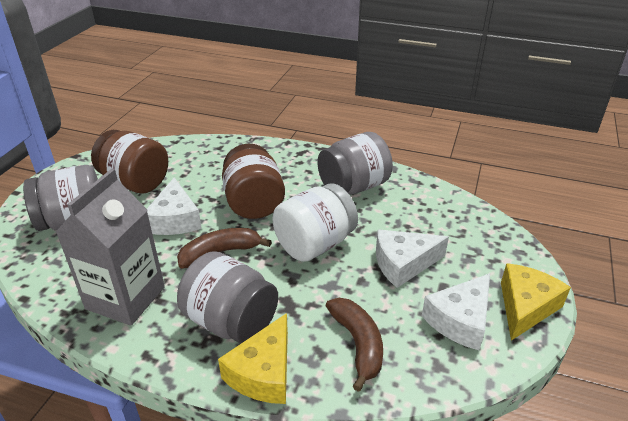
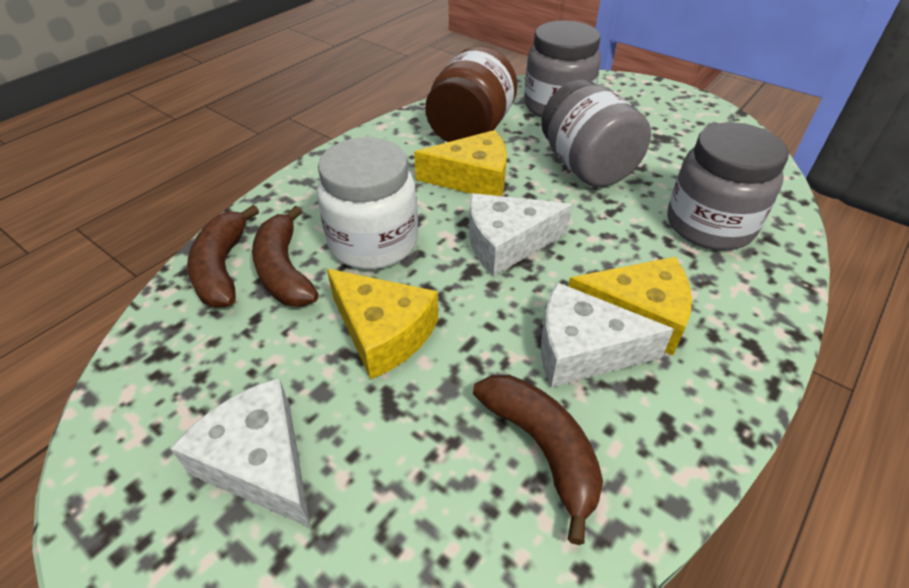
brown banana: [177,228,272,268] [326,298,383,392] = 2 -> [187,205,259,308] [252,206,319,307] [473,375,603,545] = 3
brown jar: [91,130,168,194] [222,144,285,219] = 2 -> [425,46,517,142] = 1
grey carton: [56,169,165,326] = 1 -> none = 0
yellow cheese: [218,313,288,404] [501,263,571,341] = 2 -> [327,269,438,380] [414,130,507,196] [568,257,692,356] = 3

